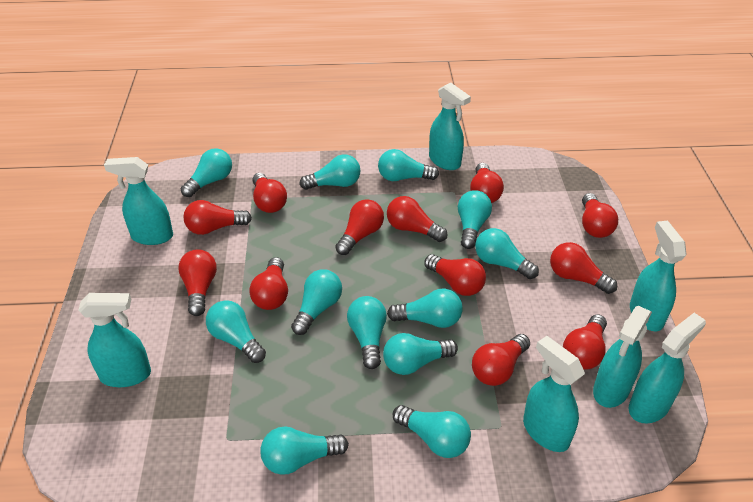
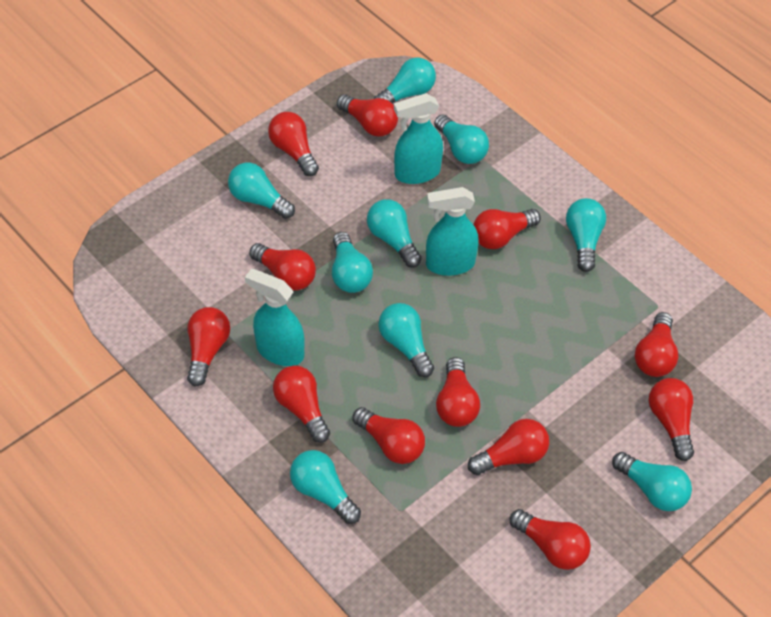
turquoise light bulb: [181,148,232,197] [206,300,266,363] [260,427,349,475] [291,269,342,335] [299,154,361,190] [347,296,387,369] [378,149,439,181] [383,333,458,375] [387,288,463,328] [392,405,471,458] [458,190,492,249] [475,228,539,279] = 12 -> [228,163,295,219] [290,450,361,524] [332,232,373,293] [367,199,422,267] [373,58,436,103] [379,303,434,377] [434,115,489,164] [566,198,606,272] [612,452,692,511] = 9
turquoise spray bottle: [78,293,151,387] [104,157,173,245] [429,82,471,170] [523,336,585,452] [593,306,652,408] [629,313,706,423] [630,221,686,331] = 7 -> [245,269,305,366] [394,93,443,184] [426,187,479,276] = 3

